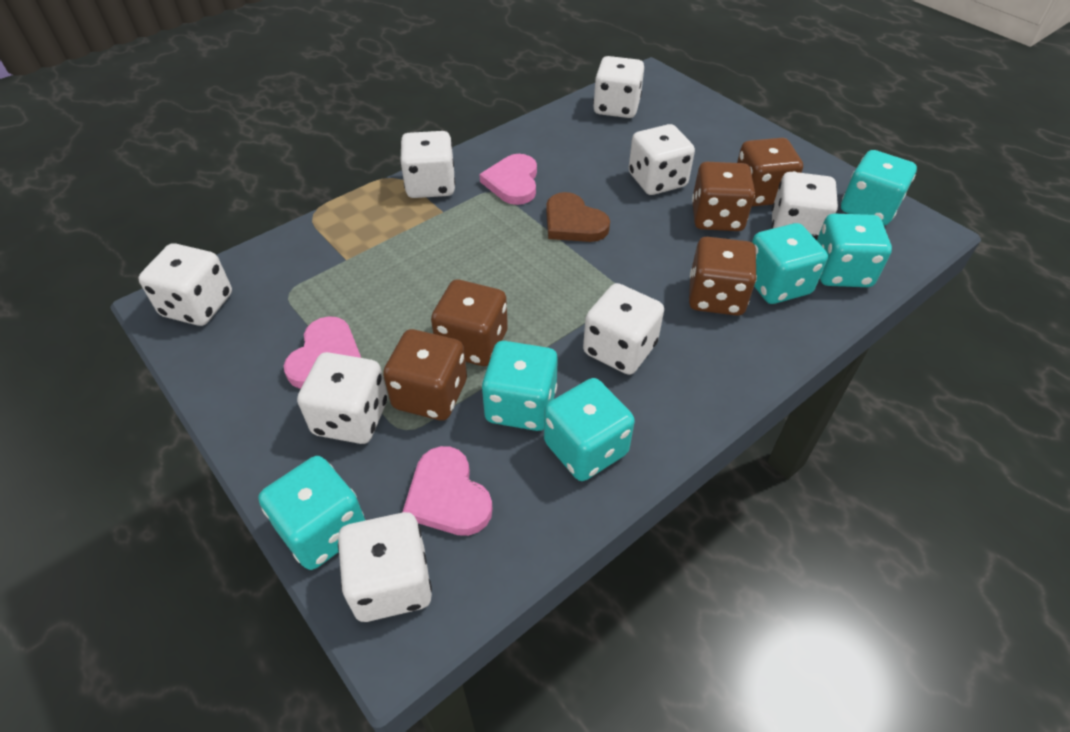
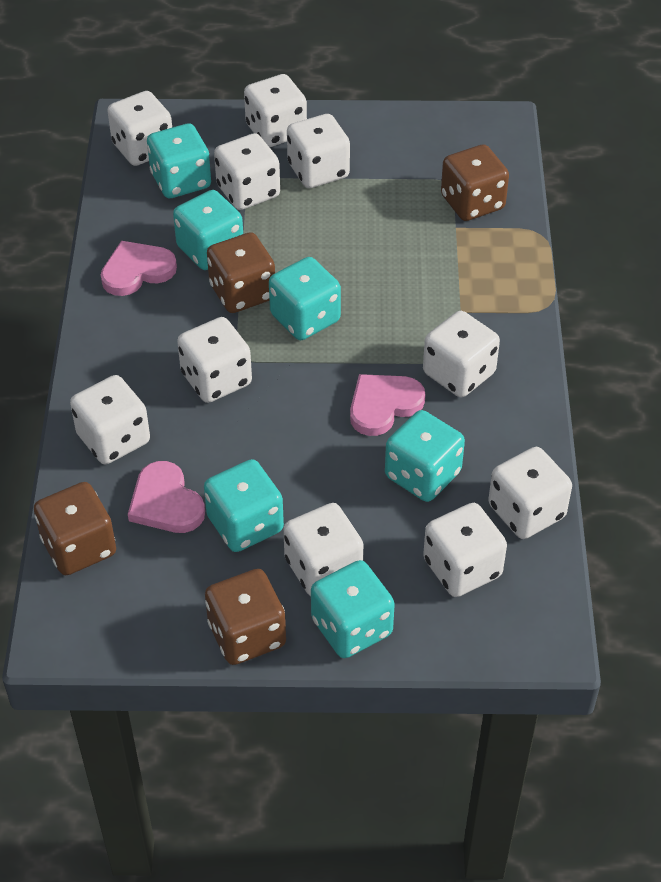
brown dice: [383,329,467,420] [431,280,508,366] [689,237,757,316] [692,162,755,231] [737,138,803,207] = 5 -> [34,482,116,575] [205,569,286,665] [207,232,275,313] [441,144,509,221] = 4
brown heart: [546,192,610,242] = 1 -> none = 0
white dice: [138,243,232,326] [297,352,388,444] [338,512,432,622] [400,131,455,198] [583,283,664,375] [593,56,644,118] [629,124,695,195] [771,172,838,240] = 8 -> [70,375,150,464] [107,91,172,166] [177,317,252,403] [214,133,280,210] [244,74,307,147] [283,503,364,596] [287,114,350,188] [423,311,500,397] [423,503,507,597] [488,447,572,539] = 10

